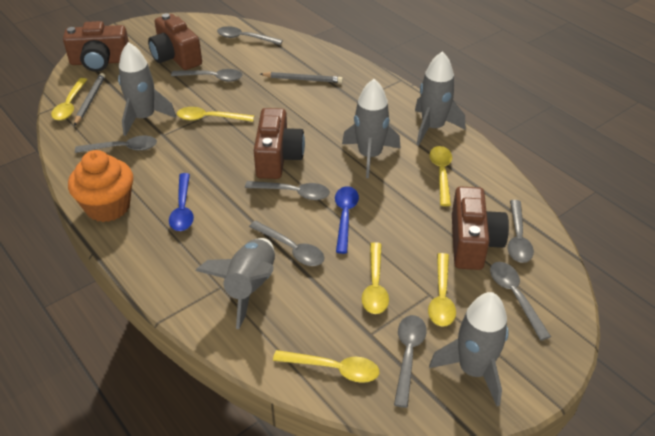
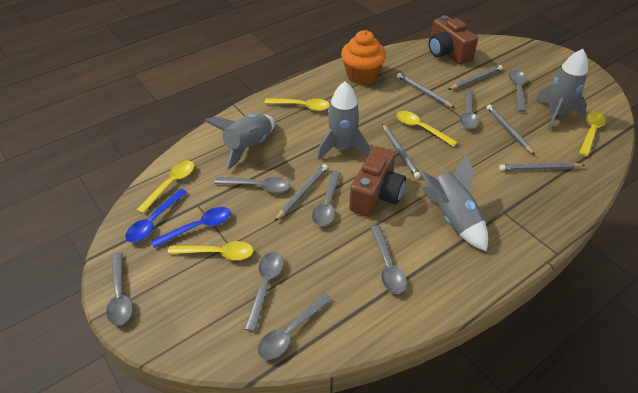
brown camera: [63,21,129,72] [148,13,202,70] [254,108,305,179] [452,187,509,270] = 4 -> [349,146,406,217] [429,15,478,65] = 2
grey pencil: [74,73,105,126] [260,72,343,83] = 2 -> [275,164,328,221] [383,124,421,179] [397,73,455,108] [448,65,503,90] [486,105,535,155] [499,163,585,171] = 6
grey rocket: [118,42,176,136] [196,238,275,329] [342,79,401,178] [415,51,465,145] [429,292,509,406] = 5 -> [204,114,275,170] [317,81,370,160] [420,155,488,251] [535,49,588,131] = 4
yellow spoon: [51,78,88,121] [177,107,254,122] [273,350,379,383] [362,242,389,314] [428,253,456,327] [430,146,452,206] = 6 -> [136,160,194,214] [168,241,254,260] [265,98,330,111] [396,111,458,147] [579,112,606,157] = 5

